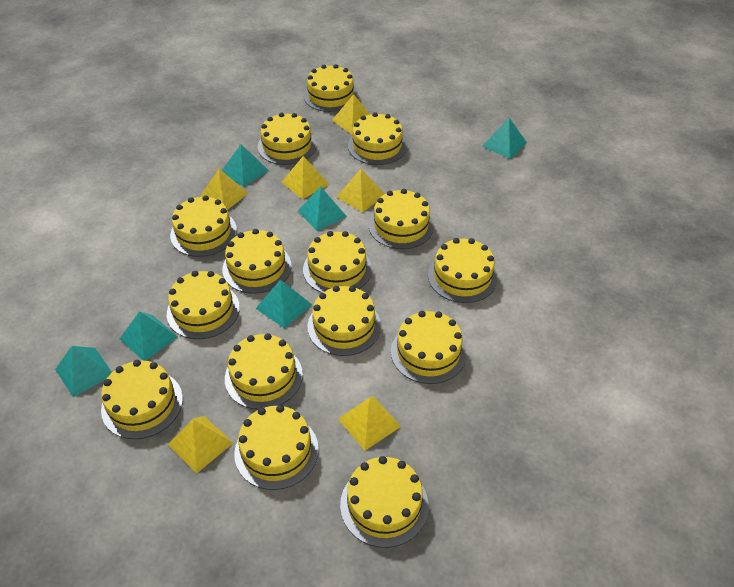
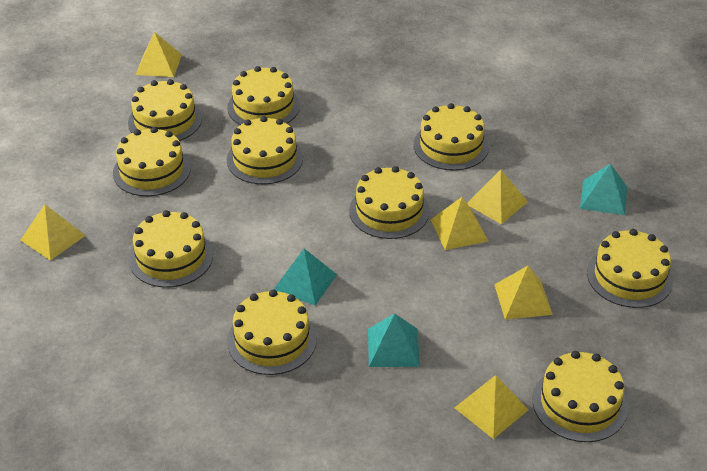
turquoise pyramid: [55,346,112,397] [120,311,178,361] [222,144,269,187] [255,280,312,329] [298,187,347,231] [482,118,527,159] = 6 -> [273,249,337,306] [368,314,420,367] [580,164,627,215] = 3
yellow cake: [101,360,183,439] [167,271,240,339] [170,195,237,257] [222,229,292,294] [225,333,303,409] [234,405,319,490] [258,112,317,165] [303,64,358,112] [303,231,372,293] [307,286,381,356] [340,456,428,548] [348,112,407,165] [369,189,434,249] [391,311,467,384] [428,238,498,303] = 15 -> [113,127,191,196] [128,79,202,141] [129,210,213,288] [227,66,300,125] [227,116,303,184] [227,290,317,375] [349,166,430,239] [414,103,489,171] [532,351,628,442] [587,229,673,308] = 10

